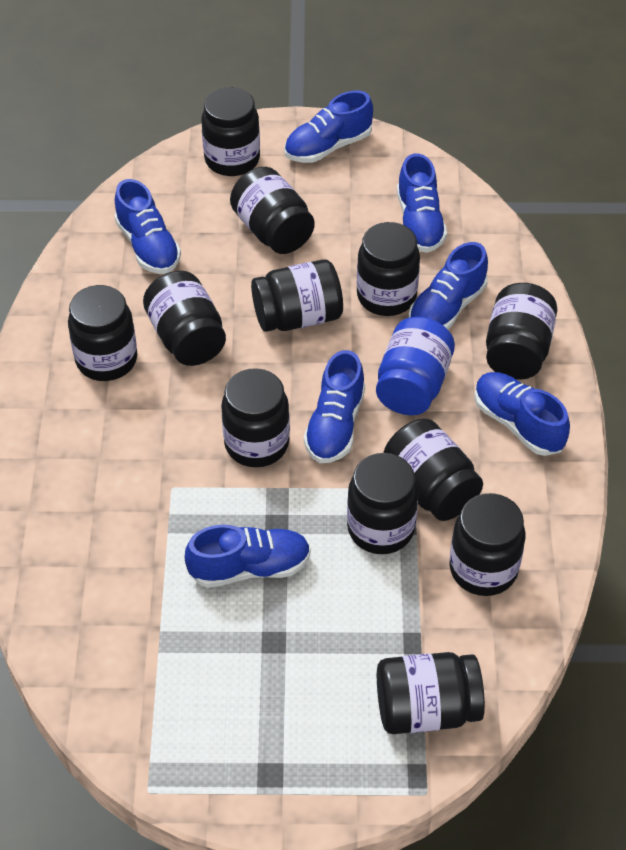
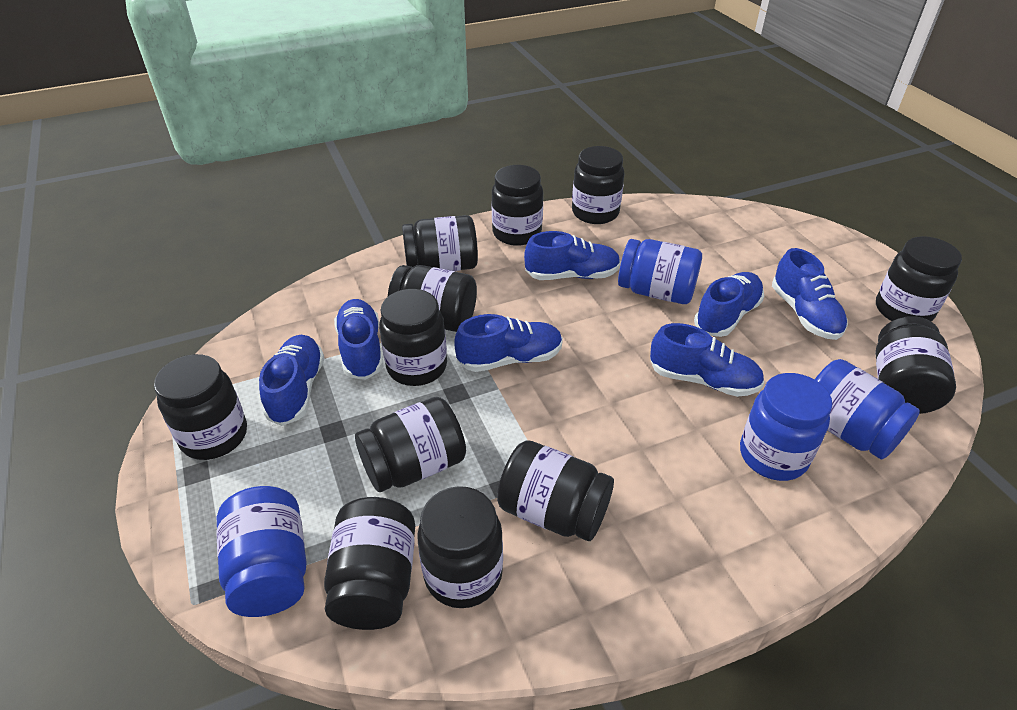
blue jar: [376,317,455,415] = 1 -> [216,486,307,617] [618,239,702,304] [740,373,832,481] [814,359,920,459] = 4

